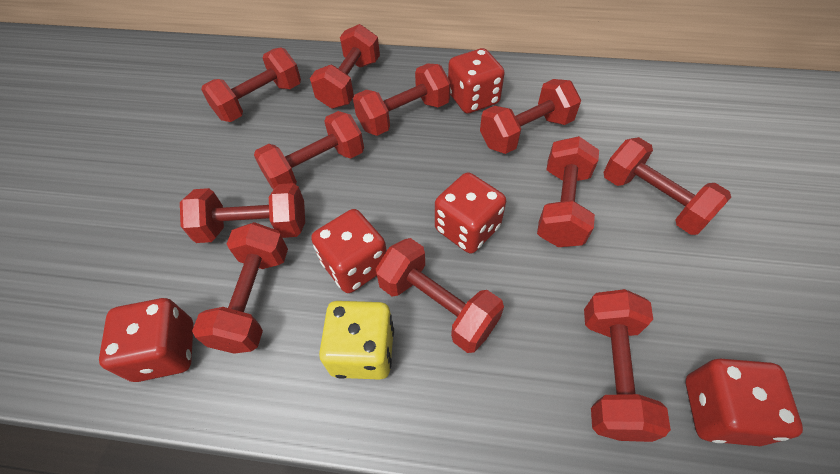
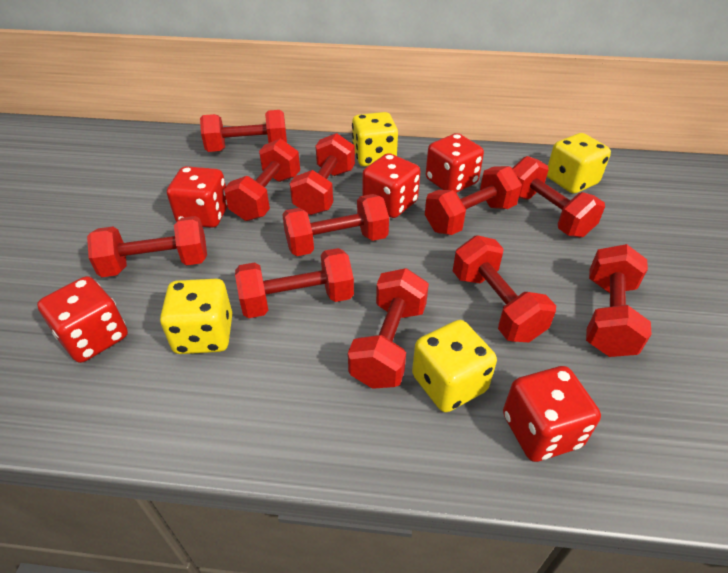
yellow dice: [319,301,394,380] = 1 -> [160,279,232,354] [352,112,398,166] [412,320,497,412] [547,133,611,194] = 4

